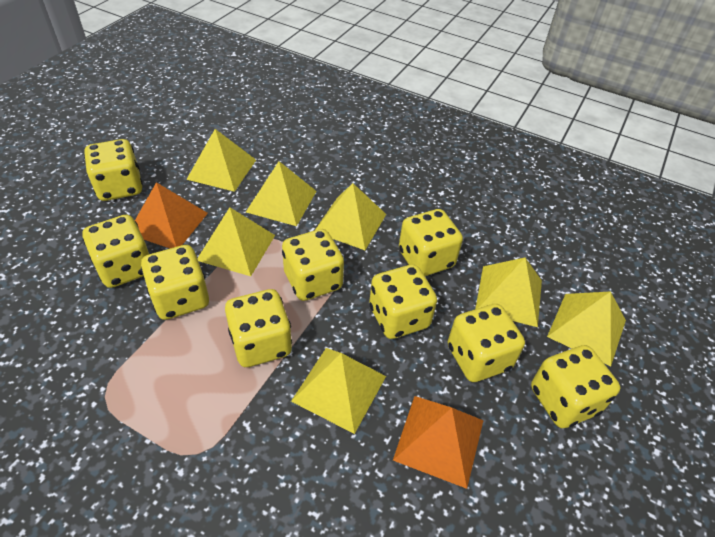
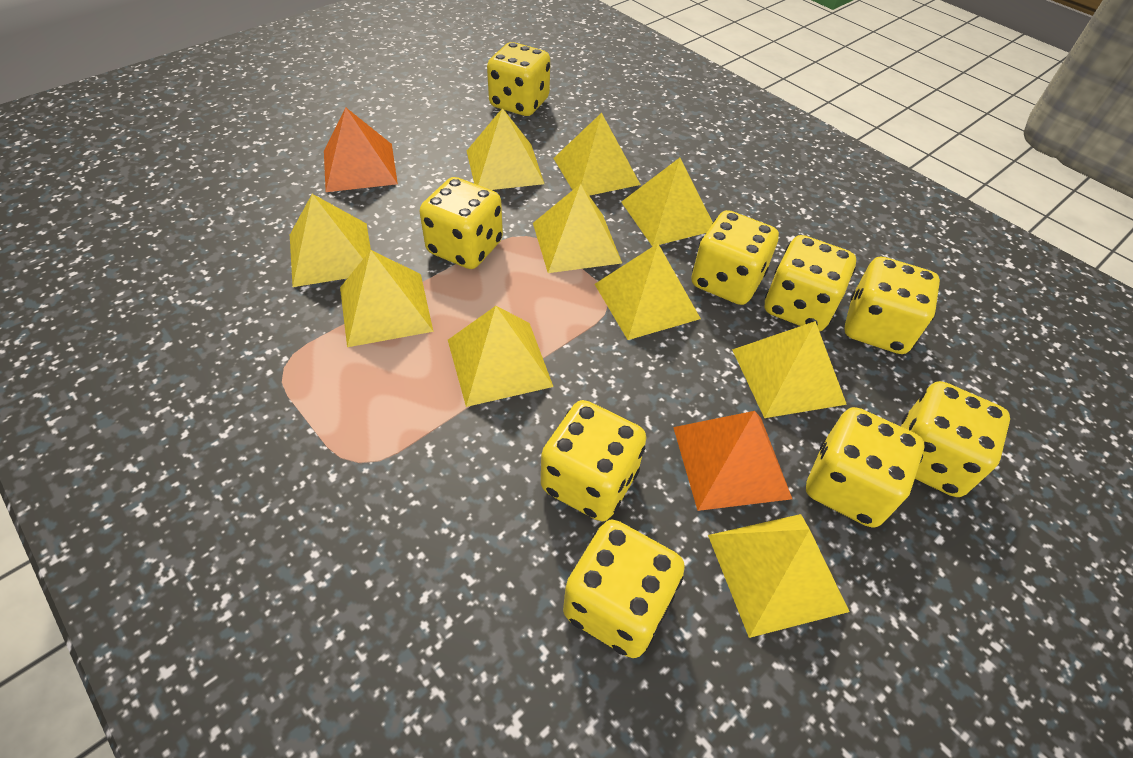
yellow pyramid: [186,129,256,192] [197,207,275,276] [246,161,317,226] [291,348,386,434] [314,183,386,250] [475,258,542,327] [547,291,626,366] = 7 -> [290,194,371,287] [340,250,434,347] [448,306,553,407] [467,108,544,190] [533,184,622,273] [553,113,641,196] [595,244,701,340] [622,158,713,247] [708,514,850,638] [732,321,847,418] = 10

